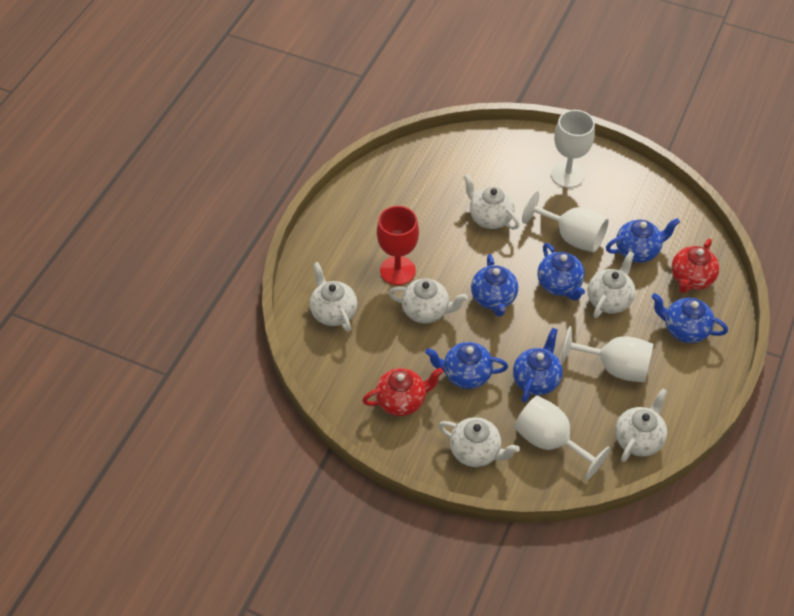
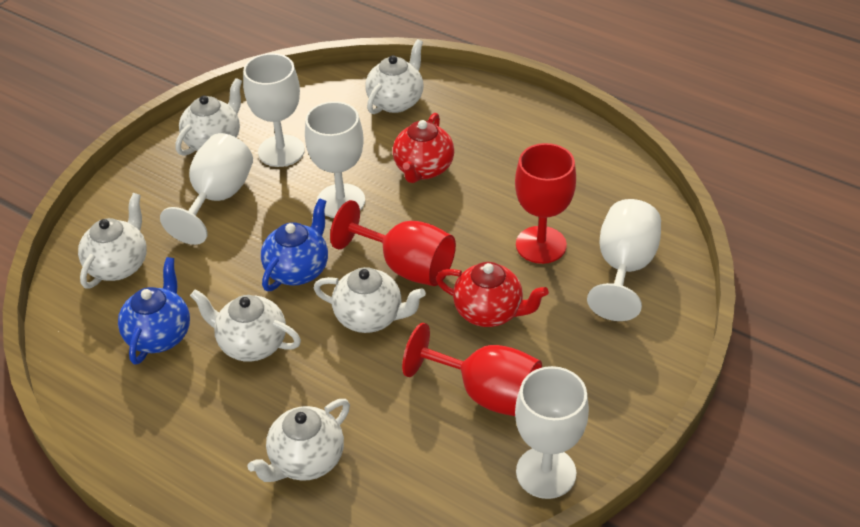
blue teapot: [425,342,508,389] [471,254,518,317] [513,328,563,403] [537,243,585,301] [606,218,680,263] [652,293,728,343] = 6 -> [118,257,190,365] [261,198,328,291] = 2
red goblet: [377,206,419,285] = 1 -> [330,200,456,286] [402,323,542,416] [515,143,576,264] = 3
white goblet: [514,396,610,481] [522,191,609,252] [551,110,595,188] [561,326,654,382] = 4 -> [160,133,253,245] [243,53,305,167] [305,101,365,218] [515,366,589,499] [587,199,661,321] = 5

